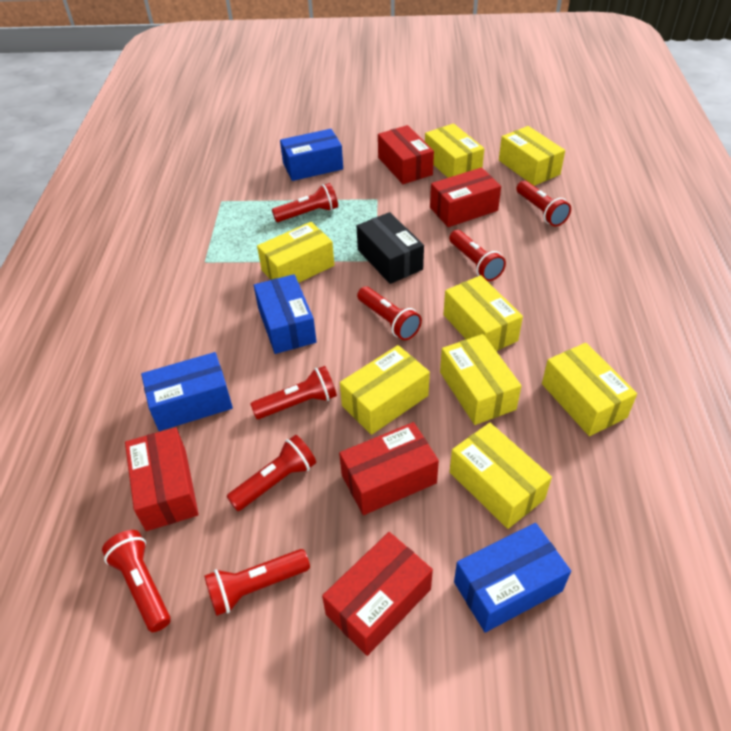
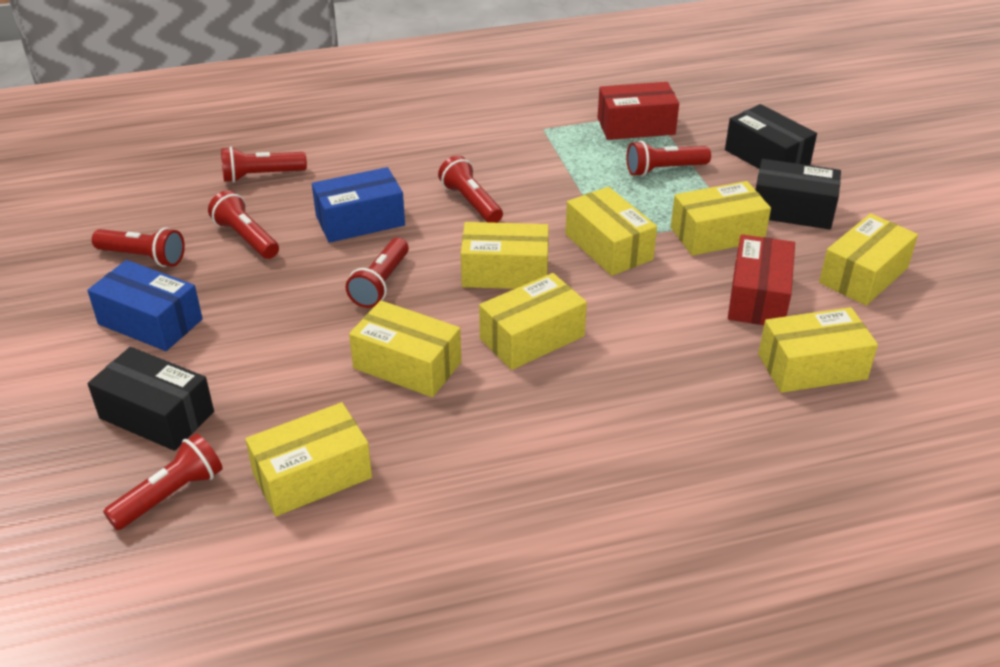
black box: [356,212,424,284] = 1 -> [88,347,214,451] [725,104,817,169] [756,159,841,230] = 3
blue box: [141,352,233,431] [254,274,317,354] [280,129,343,181] [454,523,571,633] = 4 -> [87,260,203,351] [312,167,405,243] = 2
red box: [125,427,199,531] [322,532,433,656] [339,422,439,515] [378,125,434,184] [430,167,501,227] = 5 -> [598,82,679,140] [728,234,795,325] = 2
red flashlight: [102,530,171,632] [204,549,310,616] [227,435,316,511] [250,366,337,419] [272,183,338,222] [357,286,422,340] [449,230,506,281] [516,180,571,226] = 8 -> [92,227,185,267] [103,433,223,530] [208,190,279,259] [221,147,307,183] [346,238,409,308] [438,155,503,223] [626,141,711,176] = 7

